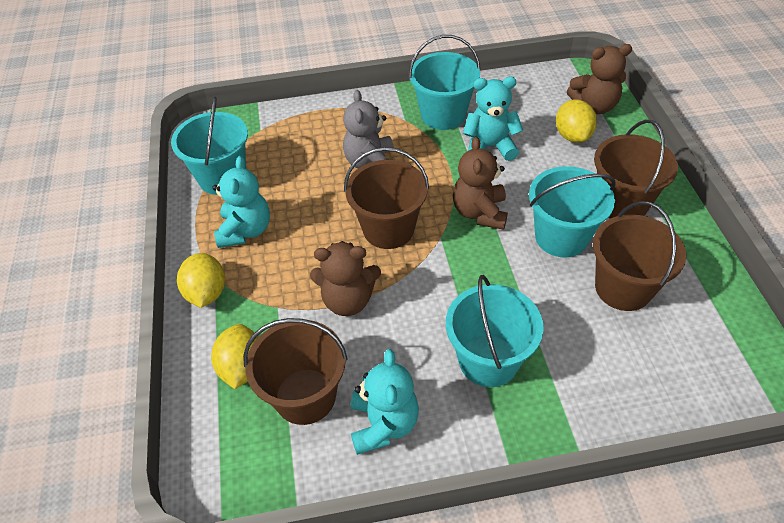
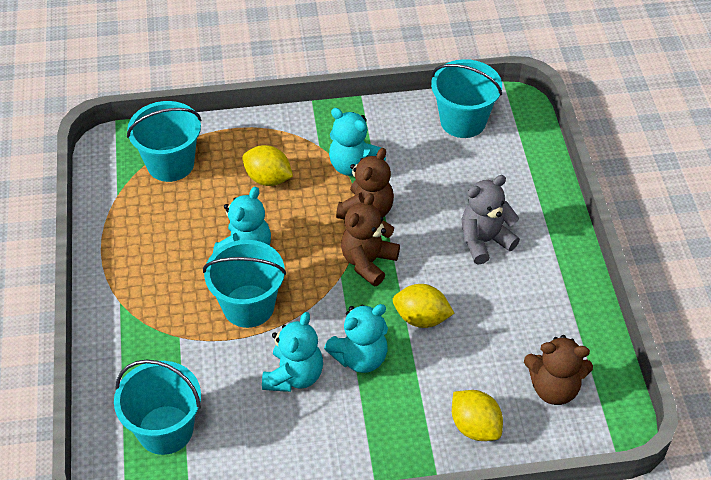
brown bucket: [243,318,348,425] [344,147,429,249] [593,201,686,311] [594,120,678,219] = 4 -> none = 0
turquoise teddy bear: [212,156,270,248] [351,349,419,455] [463,77,523,161] = 3 -> [213,186,271,253] [262,312,323,392] [324,304,388,373] [329,108,386,176] = 4

